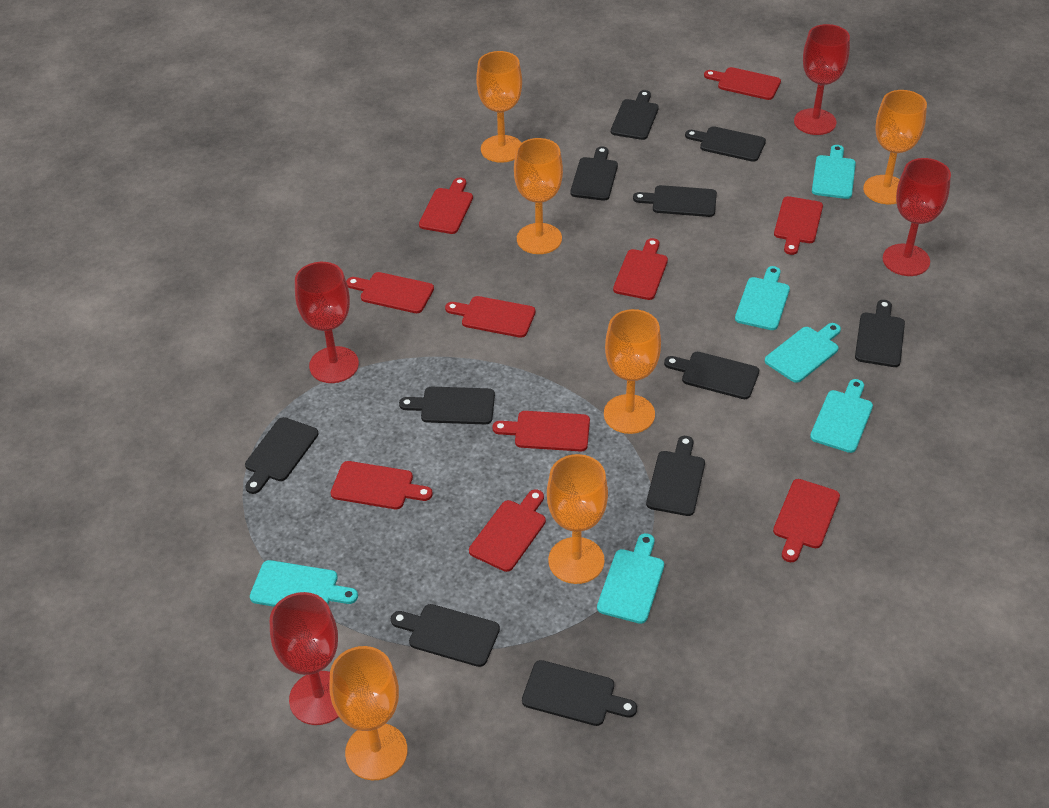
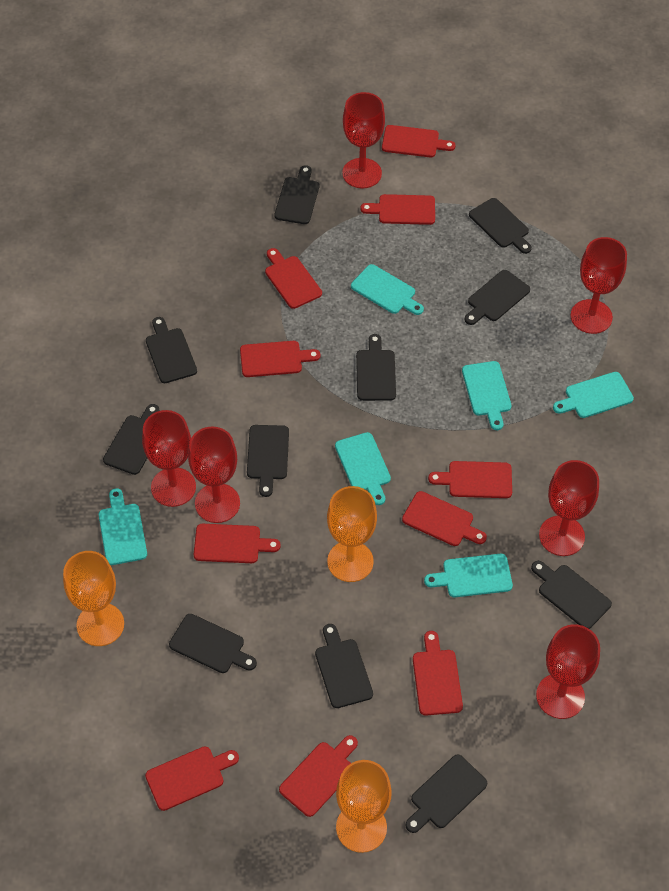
orange goblet: [329,646,408,780] [476,51,522,163] [514,138,563,254] [547,454,608,584] [604,309,661,434] [863,90,927,204] = 6 -> [63,551,124,646] [327,486,377,582] [336,760,392,853] = 3
red goblet: [270,592,339,725] [295,262,359,383] [794,24,850,135] [883,158,951,276] = 4 -> [142,410,196,507] [188,426,240,523] [342,92,385,188] [536,624,600,719] [539,460,599,556] [570,237,627,334] = 6

